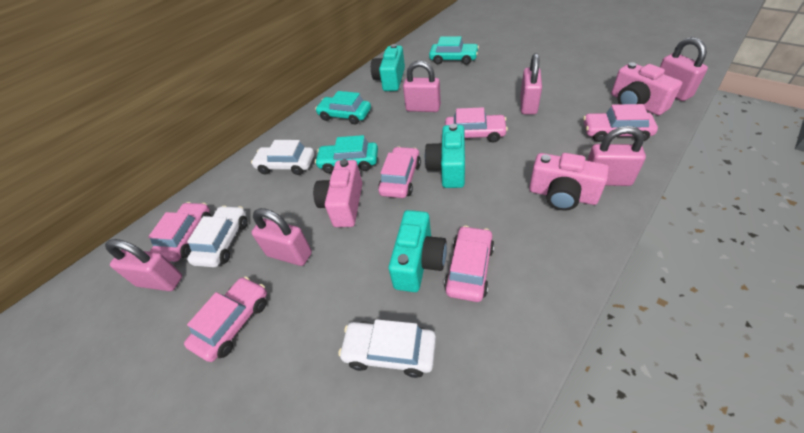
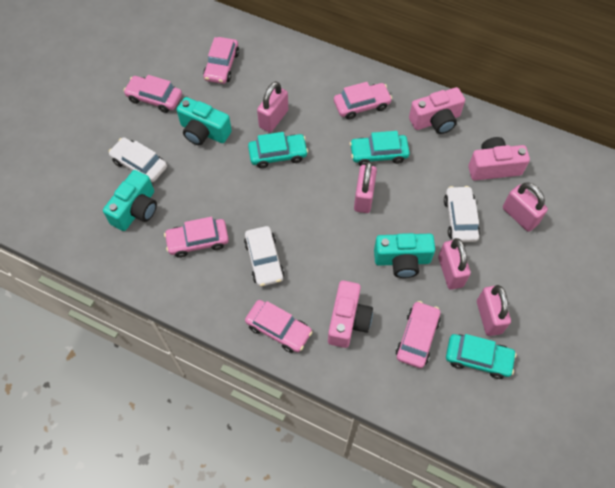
pink padlock: [105,239,182,291] [251,208,312,266] [403,60,441,112] [520,53,542,115] [587,126,646,186] [660,37,708,101] = 6 -> [257,81,288,132] [354,161,377,213] [438,238,471,290] [477,285,511,336] [503,182,548,232] = 5

